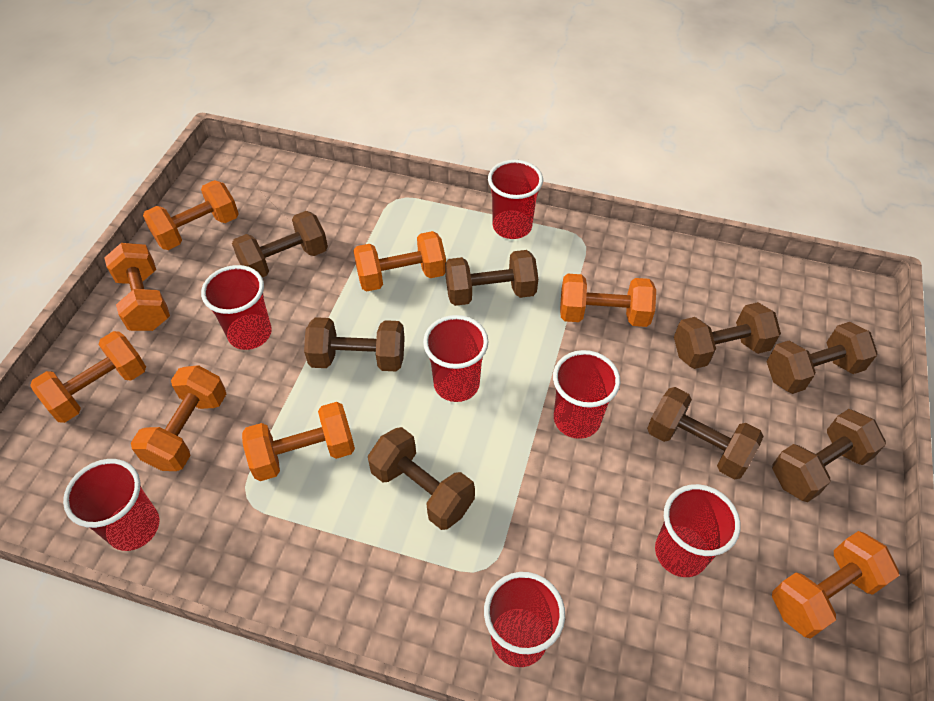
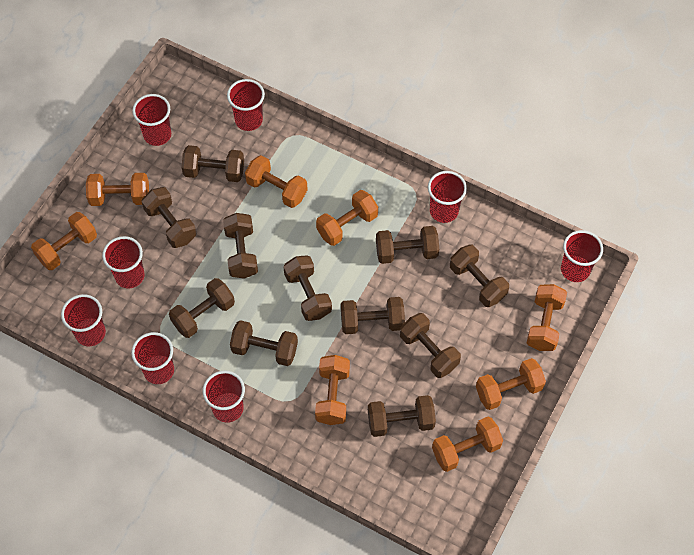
brown dumbbell: [232,211,328,277] [304,317,405,371] [368,427,475,530] [445,250,538,306] [647,387,764,480] [674,302,781,369] [767,322,877,394] [772,409,886,502] = 8 -> [141,187,196,248] [169,278,235,338] [182,145,244,182] [223,213,258,279] [230,320,298,366] [283,255,332,321] [341,297,405,334] [368,395,436,437] [376,226,439,264] [400,313,461,378] [450,244,509,307] = 11
red cup: [63,459,159,551] [201,265,272,350] [423,315,488,402] [484,572,565,667] [488,160,543,239] [553,350,620,439] [655,484,741,577] = 7 -> [61,294,106,346] [102,236,145,288] [131,332,174,384] [132,94,171,146] [203,371,245,423] [227,79,265,131] [428,171,467,223] [561,230,603,282] = 8

